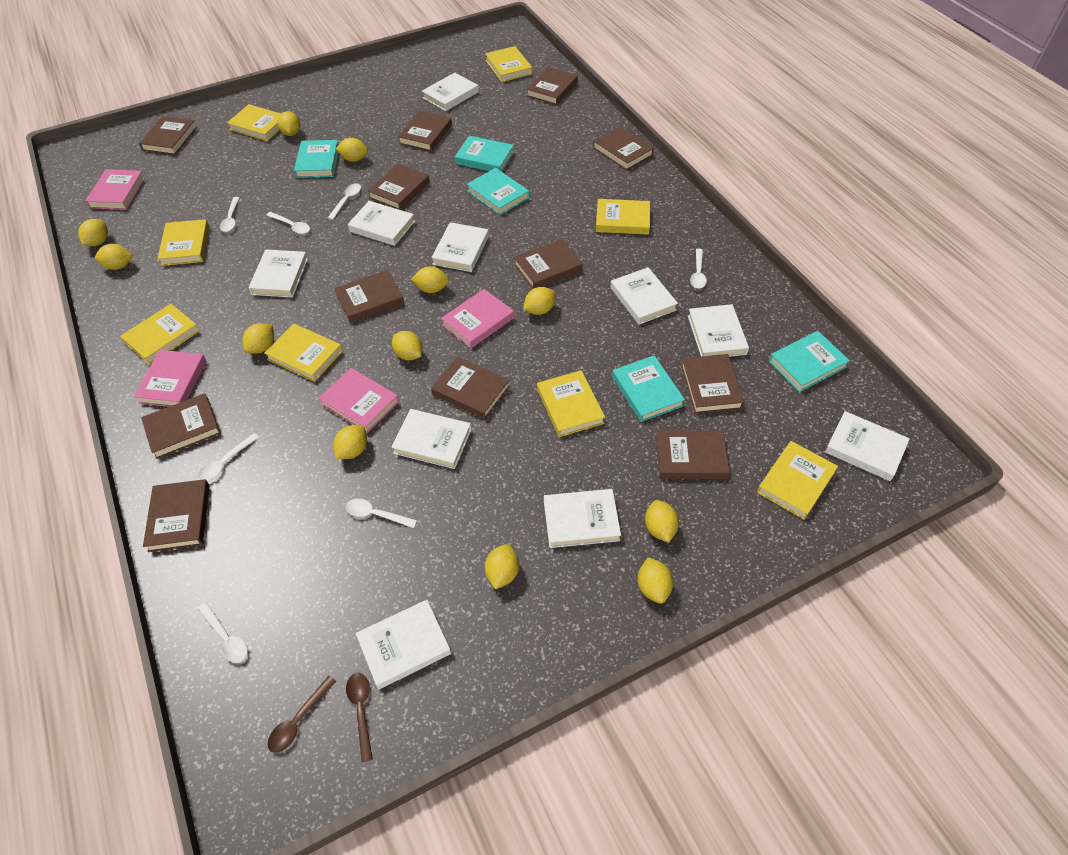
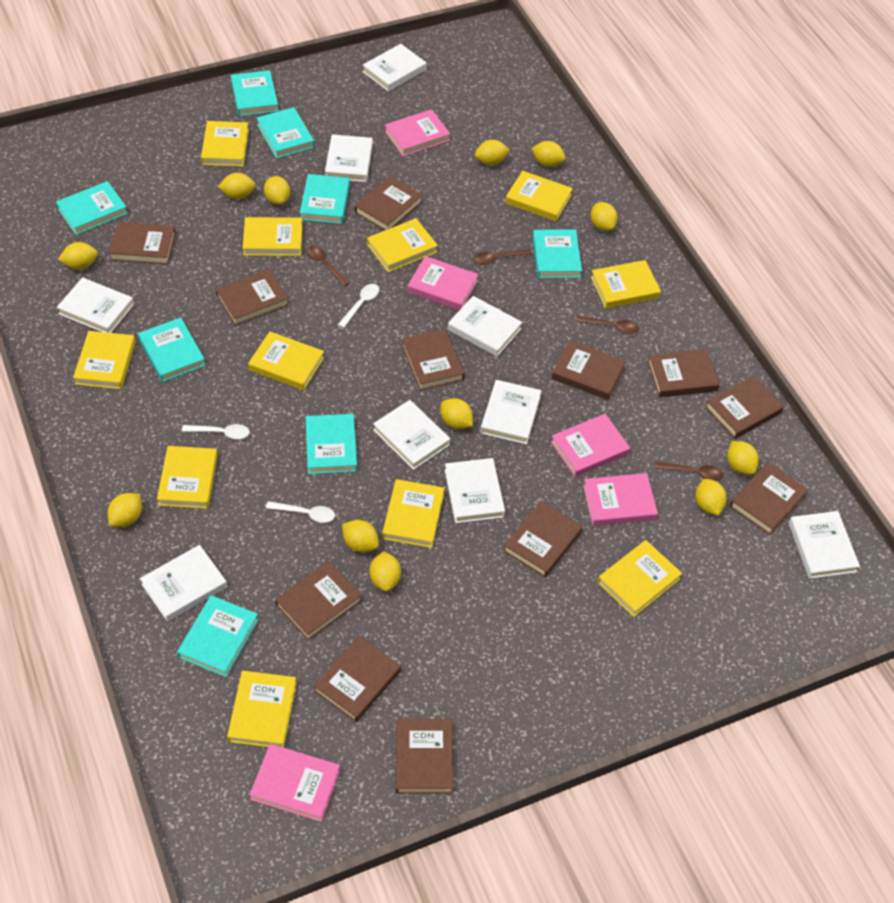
brown spoon: [267,676,336,753] [346,673,373,762] = 2 -> [307,246,350,287] [473,249,532,265] [576,316,639,334] [655,462,724,481] = 4
pink book: [85,169,145,210] [134,350,206,407] [318,368,399,433] [441,289,514,348] = 4 -> [249,744,340,822] [385,109,450,156] [407,256,478,310] [551,414,630,477] [583,473,658,526] = 5
turquoise book: [294,140,338,178] [455,136,514,172] [467,168,529,215] [612,355,685,422] [769,331,850,392] = 5 -> [56,181,128,235] [138,318,206,382] [177,595,259,677] [231,70,279,116] [257,107,314,159] [300,174,350,224] [306,414,357,474] [533,229,582,278] = 8
white book: [248,249,308,298] [348,201,415,246] [356,600,451,689] [391,409,472,469] [422,73,479,111] [431,222,489,272] [544,489,621,548] [610,267,678,325] [688,304,749,357] [825,411,910,481] = 10 -> [57,277,134,333] [140,545,227,622] [325,134,373,182] [363,44,427,91] [373,400,450,470] [445,458,505,523] [448,296,522,356] [480,380,542,444] [789,511,860,579] = 9
white spoon: [198,433,259,481] [198,602,248,663] [220,197,239,232] [266,212,310,234] [328,183,361,220] [346,498,417,528] [690,249,707,288] = 7 -> [182,424,250,439] [266,501,335,523] [338,284,379,328] = 3
yellow book: [120,304,200,365] [158,219,209,266] [227,104,281,141] [264,323,343,382] [485,46,532,82] [537,370,605,437] [596,199,650,235] [757,441,838,520] = 8 -> [73,331,136,389] [157,446,218,509] [201,121,249,167] [227,671,297,748] [243,217,302,256] [248,331,324,390] [367,218,438,272] [382,479,444,548] [505,171,573,221] [591,260,661,309] [597,540,682,617] = 11

